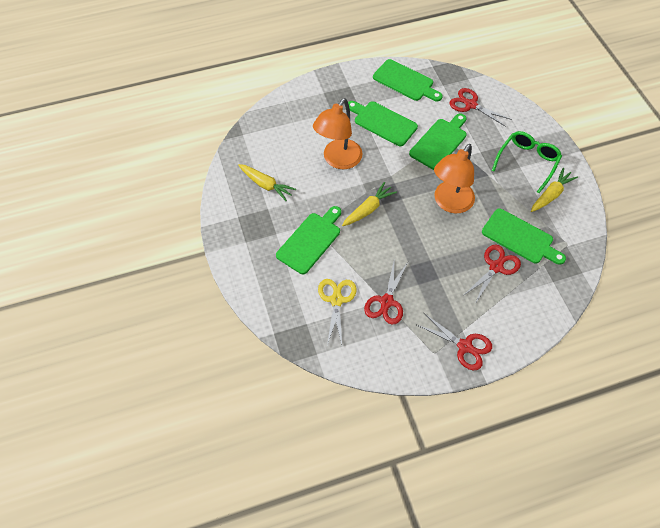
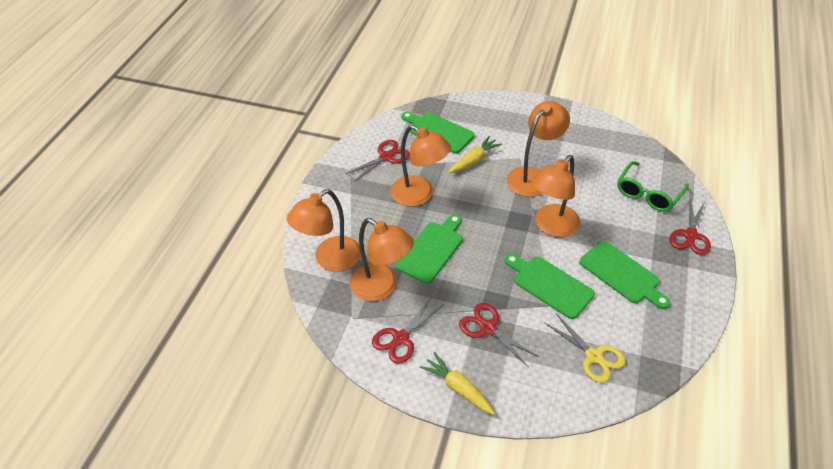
green cutting board: [276,206,341,274] [348,101,418,146] [373,59,443,101] [409,113,467,170] [482,208,566,265] = 5 -> [396,214,463,284] [401,112,475,153] [504,254,595,319] [579,241,670,309] = 4
orange lamp: [313,98,363,169] [434,144,475,214] = 2 -> [287,189,361,272] [349,218,414,301] [391,125,451,206] [507,101,570,197] [531,155,580,237] = 5
yellow carrot: [238,164,296,201] [342,182,397,226] [531,167,578,212] = 3 -> [420,352,495,415] [448,136,502,173] = 2

